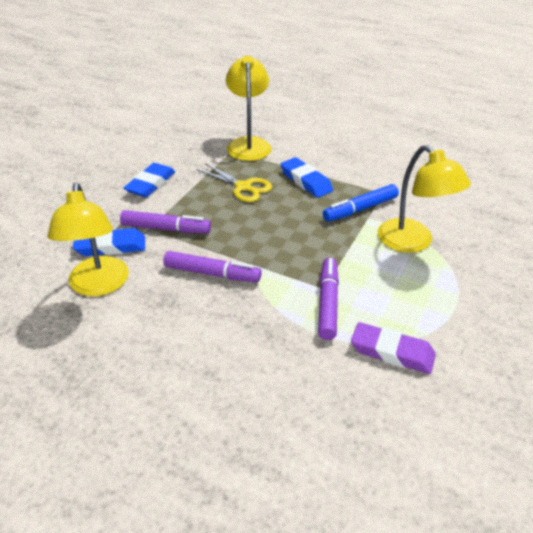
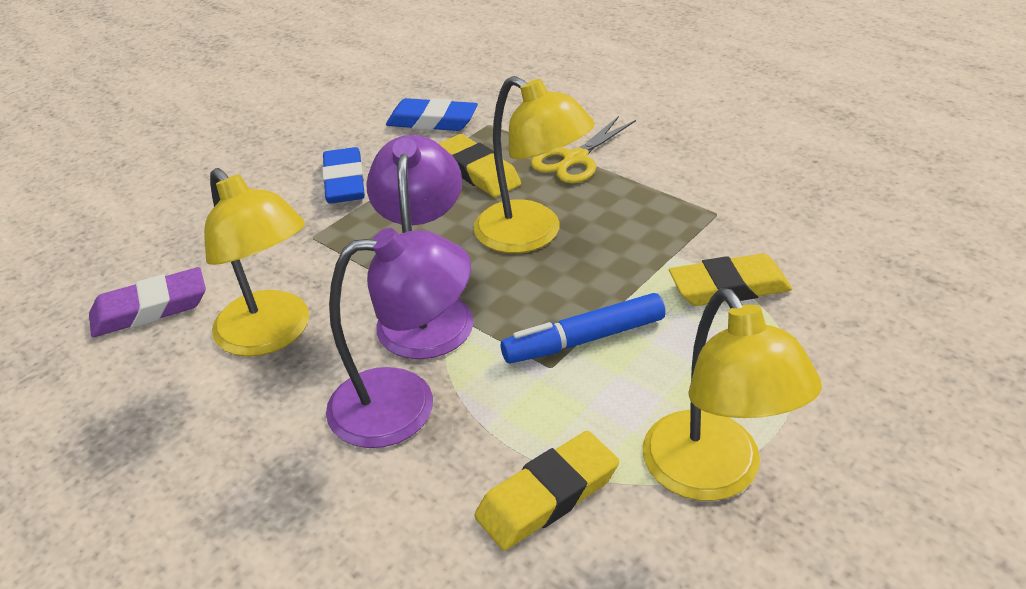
blue eraser: [73,228,145,256] [124,163,175,197] [281,157,333,198] = 3 -> [322,147,365,203] [386,98,478,131] = 2
purple lamp: none = 0 -> [326,228,471,448] [366,135,474,359] = 2
purple marker: [120,210,211,233] [163,251,262,282] [318,257,339,340] = 3 -> none = 0
yellow eraser: none = 0 -> [438,134,521,198] [474,431,619,550] [669,253,792,306] = 3

